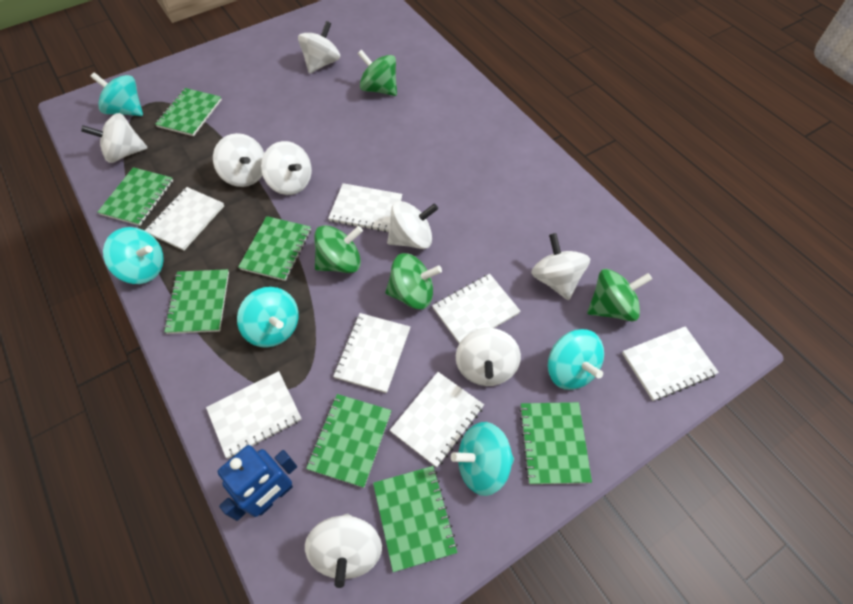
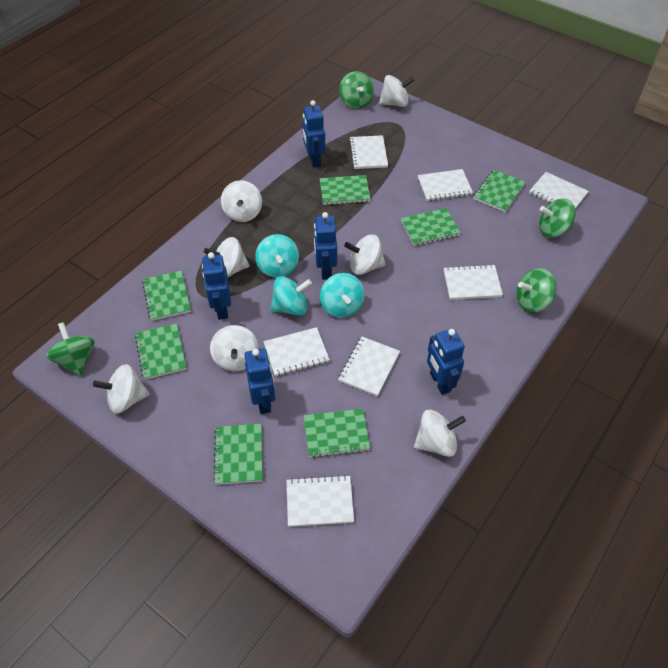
blue robot: [218,445,297,521] = 1 -> [202,252,231,320] [245,349,275,414] [302,100,325,168] [314,212,337,280] [427,328,465,395] = 5
turquoise spinning top: [90,72,143,116] [103,227,164,284] [237,287,299,348] [451,422,514,496] [548,329,604,390] = 5 -> [255,234,299,278] [270,276,312,316] [320,273,365,318] = 3
white spinning top: [81,113,148,163] [213,133,264,187] [261,141,312,195] [298,21,340,74] [305,514,382,588] [387,201,438,249] [456,328,521,386] [531,233,590,300] = 8 -> [93,364,150,414] [204,237,250,277] [210,325,259,371] [221,180,262,222] [344,234,386,275] [379,75,414,107] [414,410,466,457] = 7

